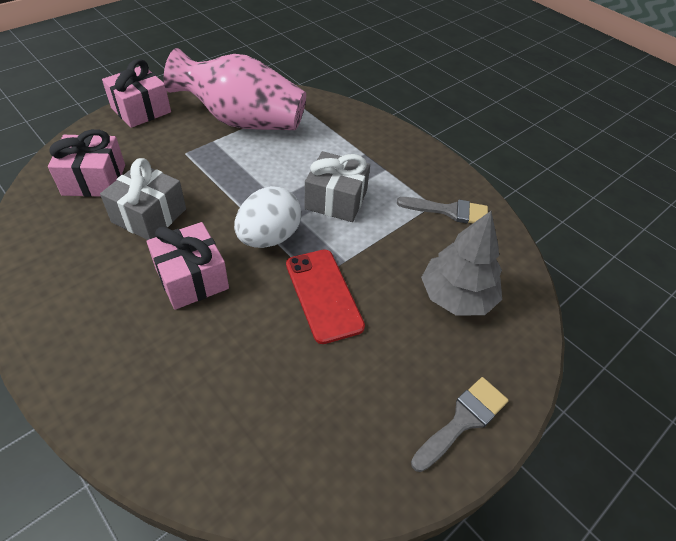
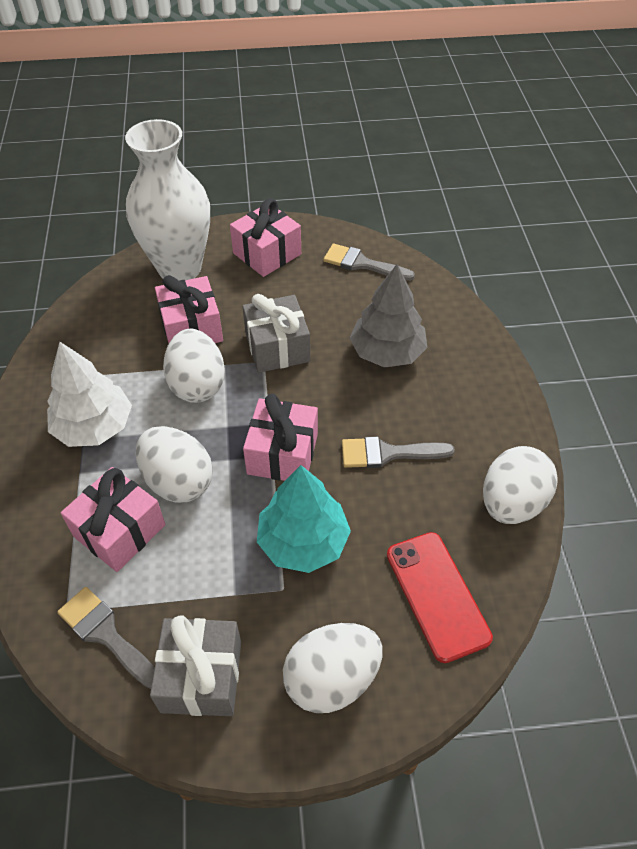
grey brush: [397,197,488,223] [411,377,509,472] = 2 -> [57,587,155,689] [323,243,415,281] [342,437,455,468] = 3
pink gift: [48,129,125,197] [102,59,171,128] [147,222,229,310] = 3 -> [61,467,165,572] [155,275,223,343] [230,198,301,277] [243,394,318,481] = 4
pink vase: [164,48,306,130] = 1 -> none = 0
turquoise tree: none = 0 -> [257,465,351,573] = 1
white egg: [234,186,302,248] = 1 -> [136,426,213,503] [163,329,225,403] [283,623,382,713] [483,446,558,524] = 4
white tree: none = 0 -> [47,342,132,447] = 1
white vase: none = 0 -> [125,119,210,280] = 1

